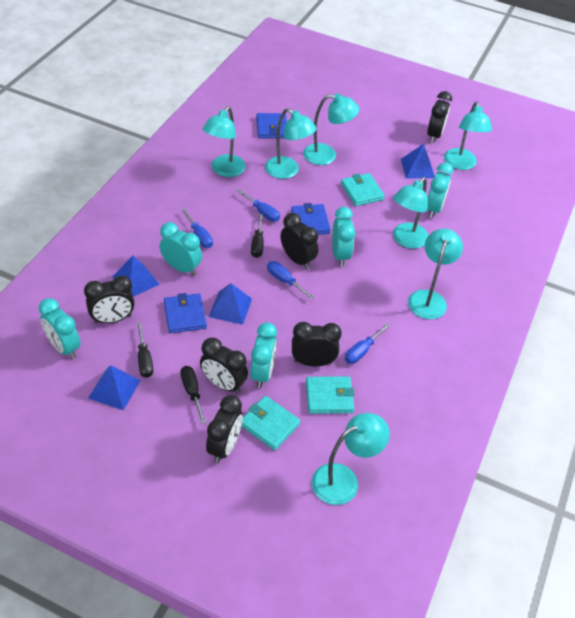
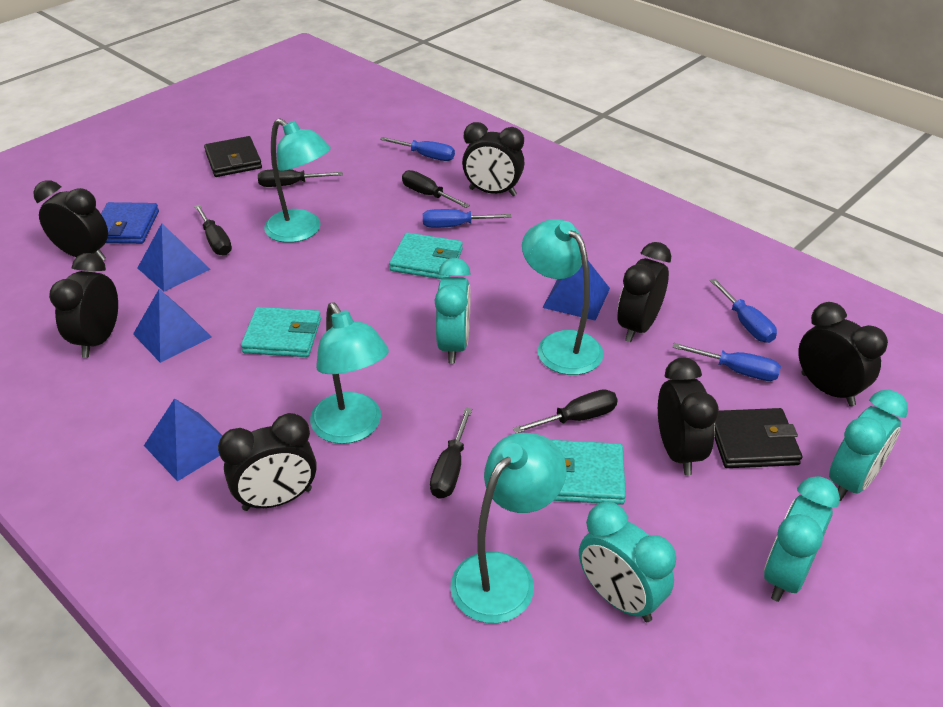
black clock: [84,275,135,324] [200,337,248,394] [206,395,243,463] [280,213,318,269] [292,322,342,367] [427,91,452,143] = 6 -> [33,180,108,260] [49,253,118,358] [218,413,317,511] [462,122,525,196] [617,242,671,342] [658,358,719,475] [798,302,888,406] = 7
black screwdriver: [137,323,153,378] [180,366,206,424] [251,214,264,258] = 3 -> [194,204,232,256] [258,169,343,187] [402,170,470,208] [430,407,472,499] [513,389,618,433] = 5
black wallet: none = 0 -> [204,136,262,177] [714,408,802,468] = 2
blue wallet: [164,293,207,333] [256,113,287,138] [291,203,331,235] = 3 -> [101,202,159,244] = 1
turquoise clock: [39,298,81,359] [160,222,202,276] [250,322,277,388] [332,207,356,266] [427,163,453,218] = 5 -> [434,258,471,364] [579,502,676,622] [764,476,840,602] [829,390,908,501] = 4
turquoise lamp: [203,106,246,177] [265,108,317,179] [303,94,359,165] [312,413,390,505] [393,177,429,249] [408,229,463,319] [444,101,492,170] = 7 -> [264,118,331,243] [310,302,389,444] [450,433,566,623] [522,219,604,375] = 4

